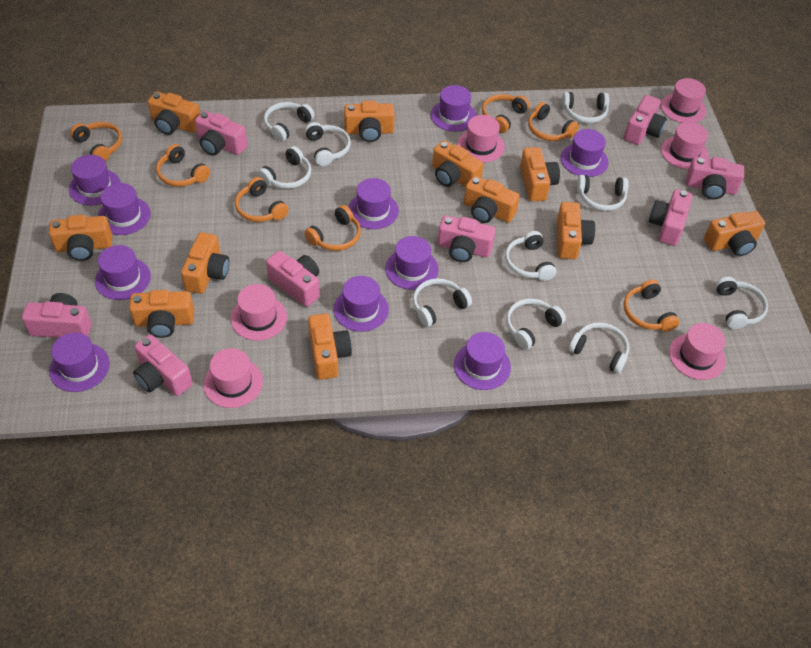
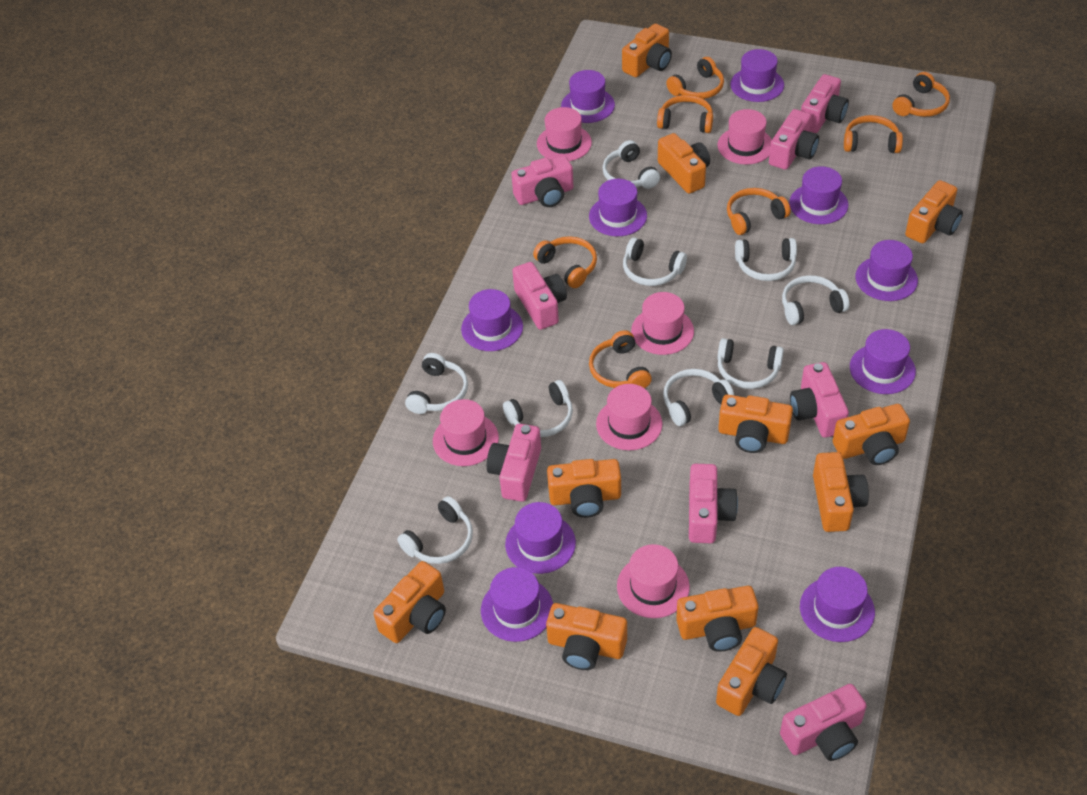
white headphones: [258,146,311,189] [264,102,315,142] [305,122,351,166] [413,278,472,327] [505,231,556,281] [506,299,566,350] [562,92,609,123] [569,322,629,374] [577,175,629,211] [715,277,768,329] = 10 -> [397,496,473,564] [405,353,468,414] [503,380,573,437] [603,140,660,189] [623,237,687,286] [663,369,734,426] [717,338,784,389] [735,238,797,281] [782,275,849,325] = 9

